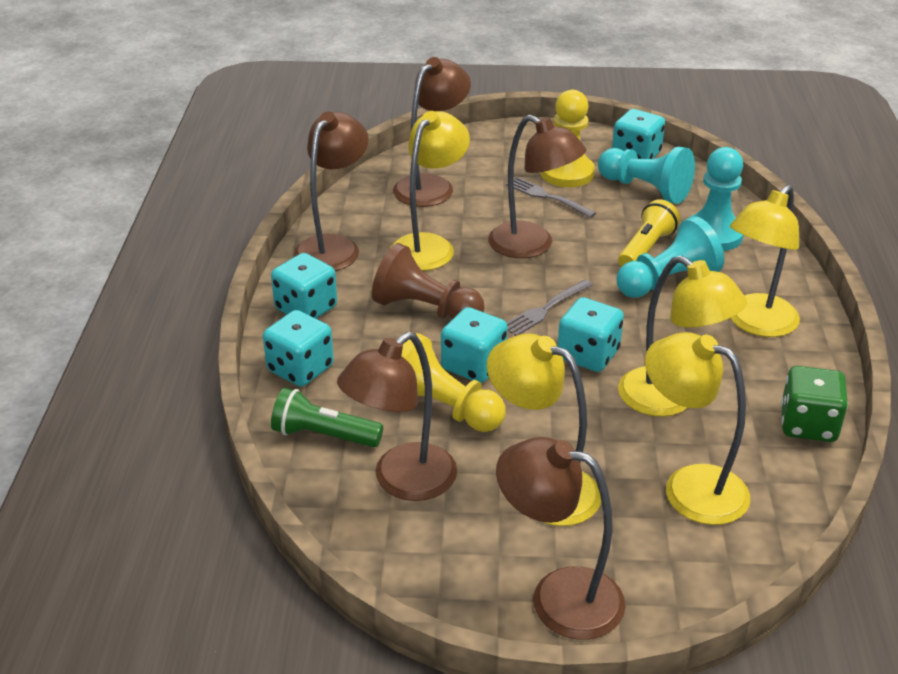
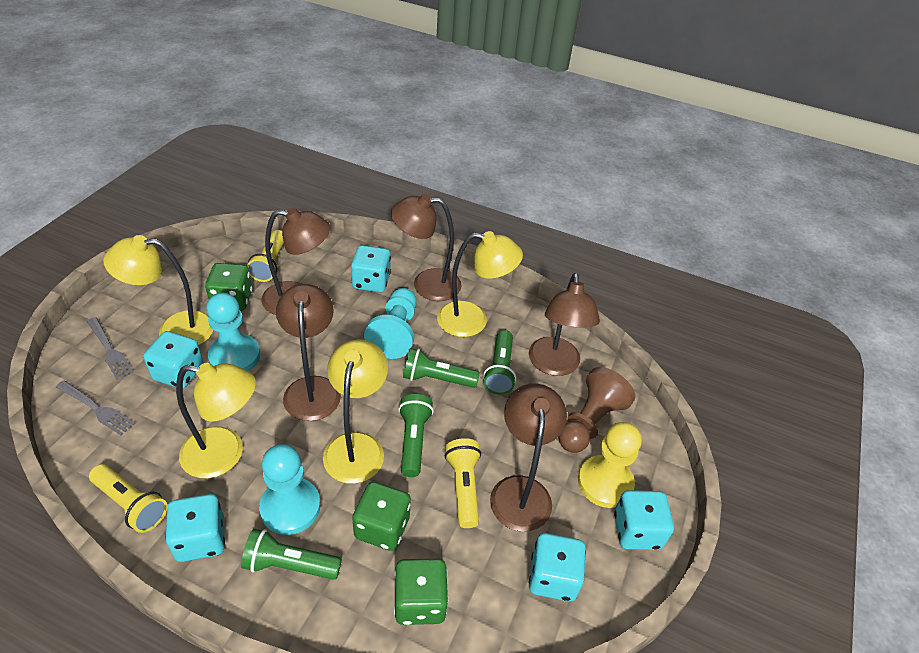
green dice: [781,366,848,442] = 1 -> [205,263,252,311] [352,482,411,551] [394,559,448,625] = 3
green flashlight: [271,388,383,447] = 1 -> [241,529,342,580] [398,394,434,477] [403,348,480,388] [483,330,516,395] = 4
yellow flashlight: [618,199,680,267] = 1 -> [89,464,167,533] [247,230,284,282] [445,438,481,528] = 3
yellow lamp: [390,111,470,271] [487,334,601,526] [618,255,747,417] [645,332,750,525] [730,185,800,337] = 5 -> [103,235,214,345] [176,363,256,478] [323,339,388,484] [437,231,523,337] = 4
yellow pawn: [401,333,506,432] [540,90,595,187] = 2 -> [578,422,642,508] = 1

